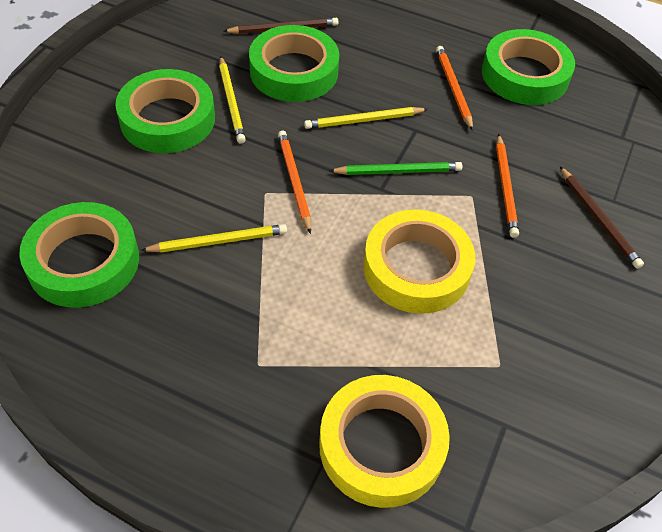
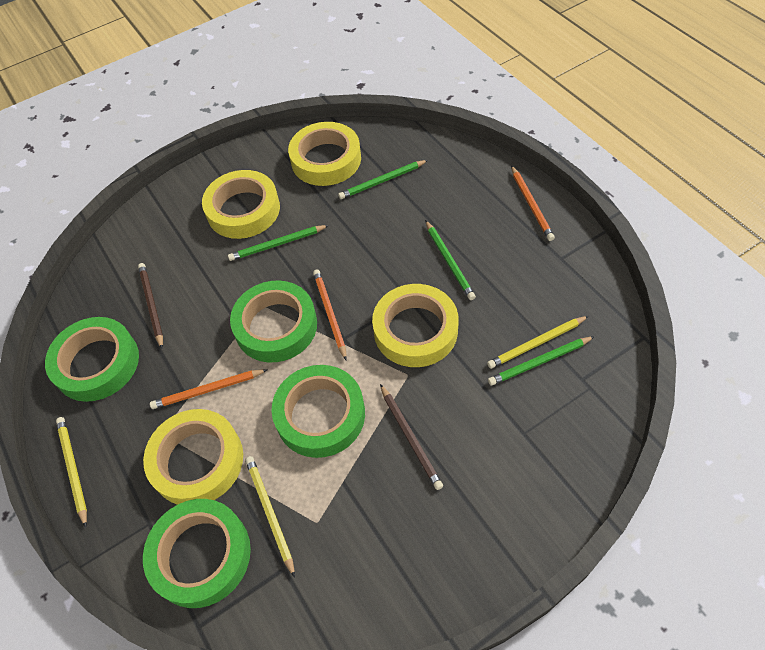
green pencil: [329,162,462,175] = 1 -> [228,225,329,261] [338,160,428,199] [425,220,476,300] [488,336,595,386] = 4
yellow tape: [319,375,450,508] [363,209,475,314] = 2 -> [143,409,243,505] [202,170,280,239] [288,122,361,186] [372,284,459,367] = 4

